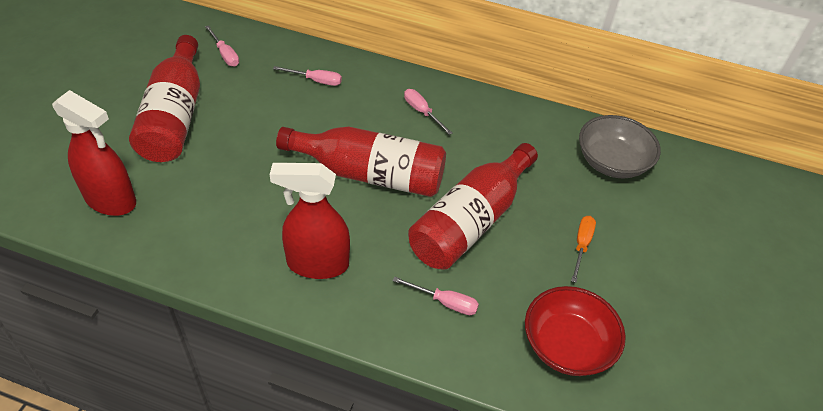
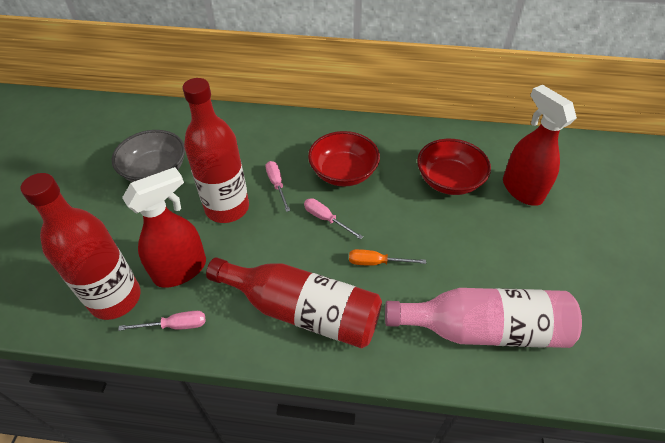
pink bottle: none = 0 -> [385,288,582,348] = 1
pink screwdriver: [205,25,239,67] [273,66,342,86] [393,277,479,315] [404,89,452,135] = 4 -> [118,311,205,331] [266,161,290,212] [304,198,363,240] = 3
red bowl: [525,286,626,376] = 1 -> [308,131,380,187] [417,139,491,195] = 2

